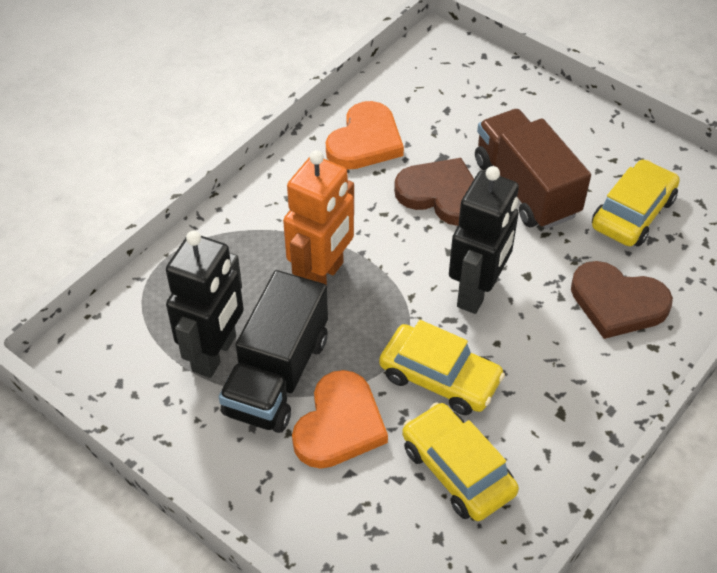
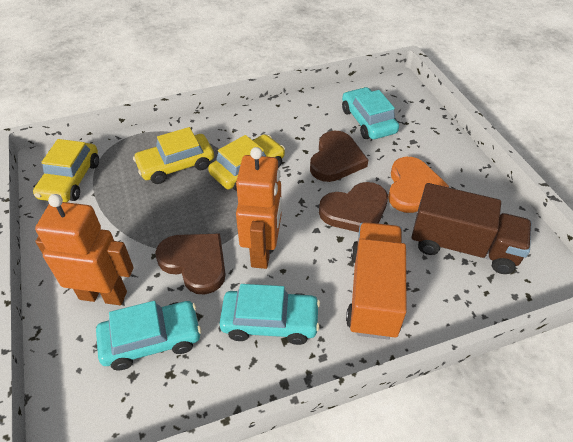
black robot: [166,231,244,378] [449,166,519,314] = 2 -> none = 0
black truck: [219,270,328,433] = 1 -> none = 0
brown heart: [394,158,474,226] [571,261,673,339] = 2 -> [155,233,226,294] [310,131,368,182] [319,182,388,232] = 3
orange heart: [292,370,388,469] [326,101,404,170] = 2 -> [388,157,449,213] = 1
orange robot: [283,150,354,285] = 1 -> [35,194,134,305] [236,147,282,269] = 2
orange truck: none = 0 -> [346,222,407,340] = 1
turquoise car: none = 0 -> [96,301,201,370] [219,284,320,345] [342,87,399,139] = 3

